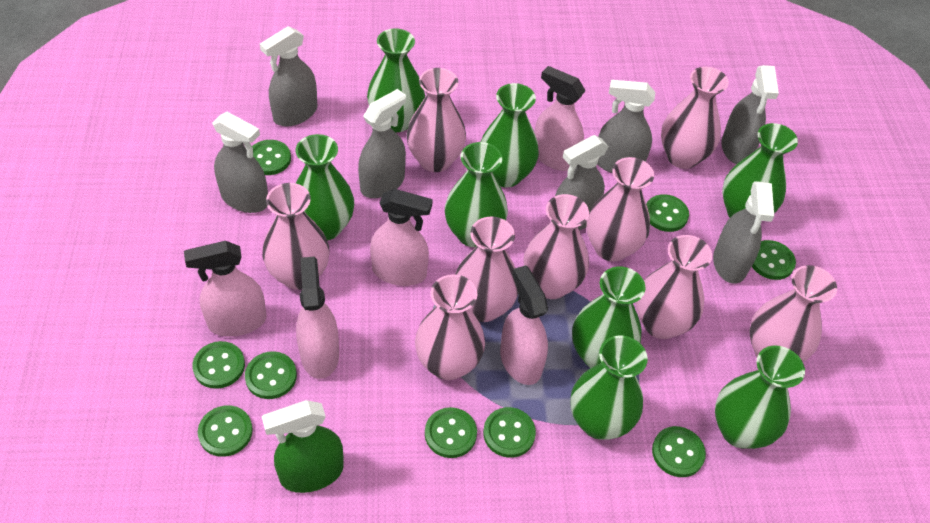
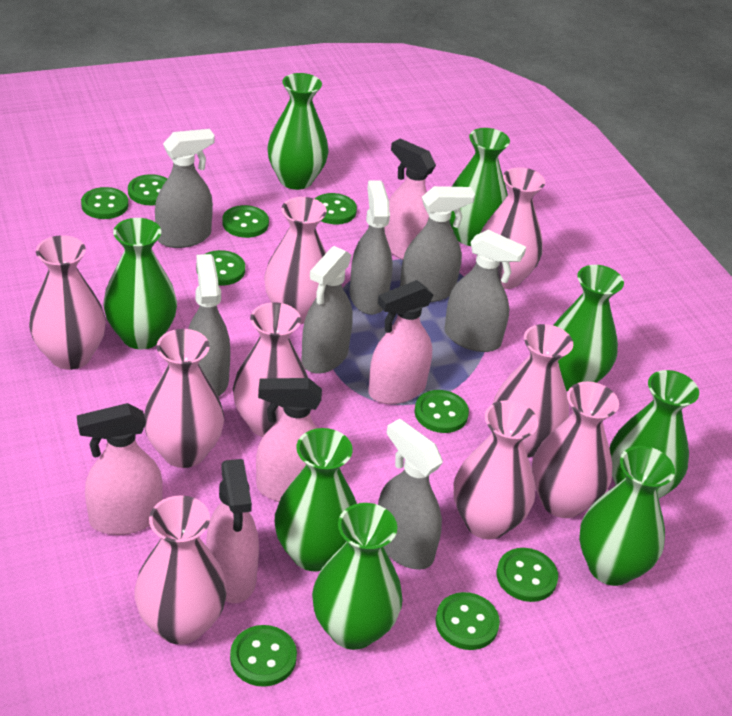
green spray bottle: [262,400,344,493] = 1 -> none = 0

